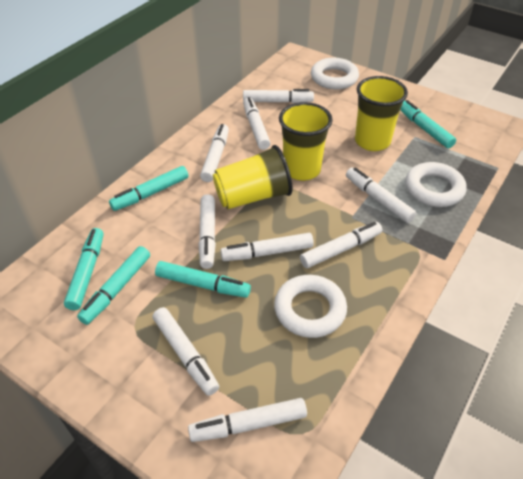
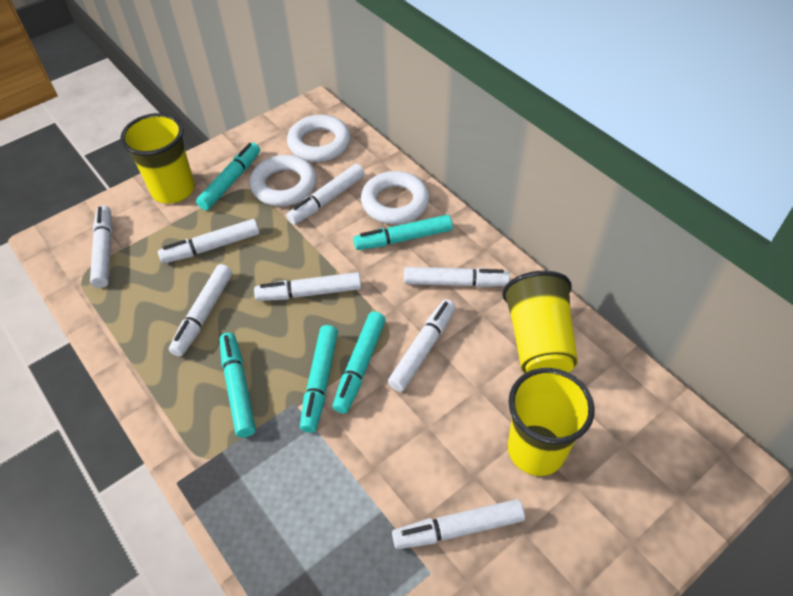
white marker: [153,307,219,396] [188,398,307,442] [198,194,216,269] [200,124,229,182] [220,233,314,261] [243,89,314,103] [243,97,271,150] [300,222,382,268] [346,167,416,223] = 9 -> [90,205,112,288] [158,219,259,264] [169,264,232,357] [254,272,361,301] [287,164,365,225] [388,299,456,392] [392,499,525,549] [404,267,510,287] = 8

